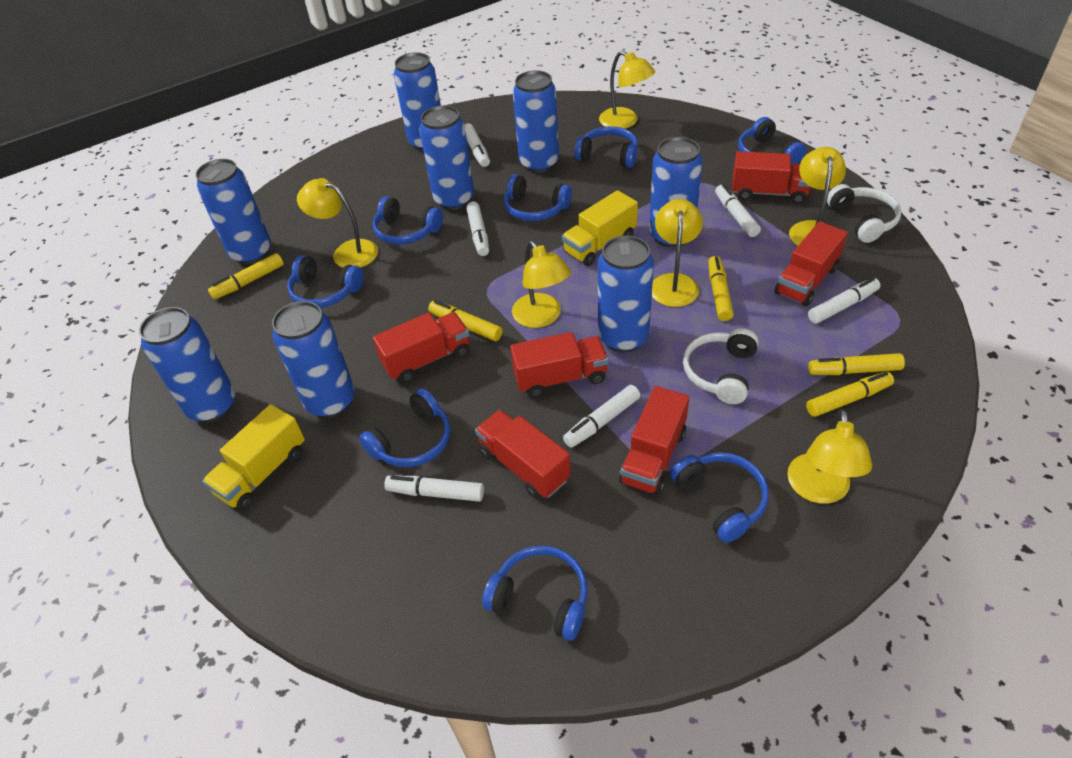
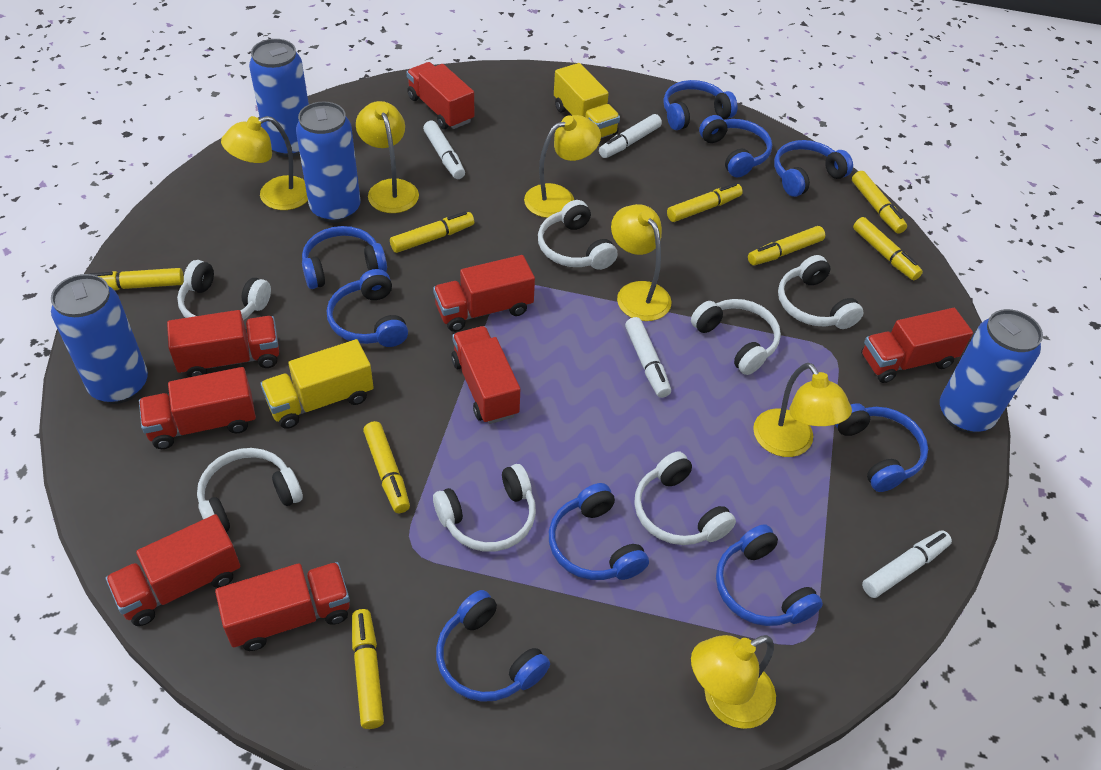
blue can: [139,307,235,422] [195,159,271,265] [272,301,355,418] [394,52,441,151] [419,106,474,210] [513,70,559,173] [598,235,654,353] [649,137,703,248] = 8 -> [51,274,148,404] [249,39,309,157] [296,102,361,223] [940,309,1043,433] = 4
blue headphones: [287,255,364,308] [359,389,450,467] [372,196,443,245] [482,546,588,641] [504,174,572,221] [574,126,638,168] [670,452,769,543] [738,117,806,165] = 8 -> [302,226,387,289] [327,269,408,347] [436,590,550,702] [549,483,649,580] [663,80,738,130] [699,115,772,177] [716,524,823,626] [774,140,853,197] [835,403,928,492] = 9
red truck: [373,312,469,382] [475,410,571,499] [510,332,609,398] [619,386,689,495] [732,151,810,204] [775,222,848,306] = 6 -> [106,514,240,626] [139,367,256,449] [167,310,279,377] [215,562,350,651] [407,62,474,129] [433,255,535,332] [451,326,520,424] [861,308,973,383] = 8
white headphones: [683,328,759,404] [827,184,902,243] = 2 -> [177,260,271,320] [197,448,303,532] [433,464,536,552] [538,200,617,270] [634,451,736,545] [691,299,781,375] [778,255,864,329] = 7
white marker: [384,475,484,502] [465,124,490,167] [466,202,489,256] [563,385,640,448] [715,184,761,237] [808,278,880,324] = 6 -> [423,121,465,179] [599,114,662,158] [625,317,671,398] [862,530,952,598] = 4
yellow marker: [208,253,284,299] [428,300,503,341] [708,256,734,321] [806,372,894,417] [808,353,905,375] = 5 -> [89,268,184,290] [352,609,384,729] [363,421,410,513] [390,211,474,253] [667,183,743,222] [748,226,825,266] [852,171,907,234] [853,217,923,280] = 8

